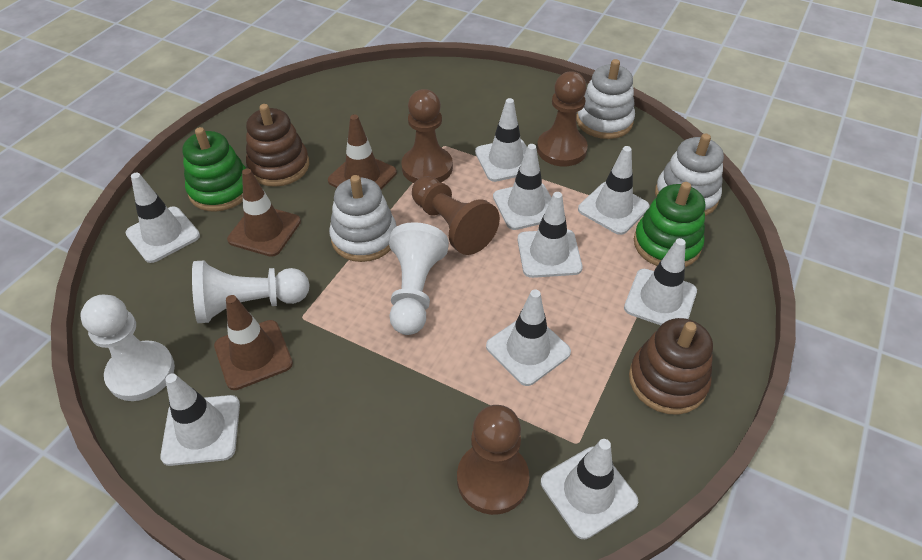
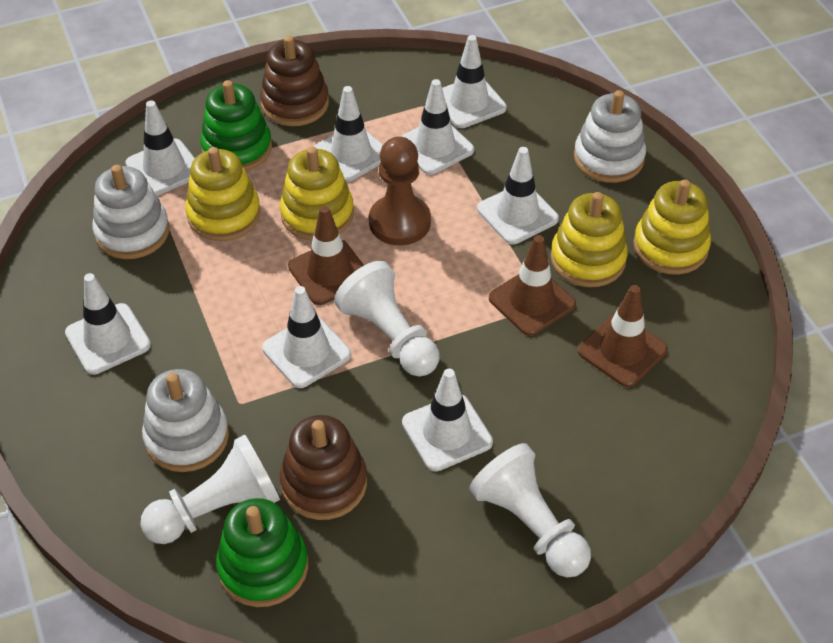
brown pawn: [401,89,453,183] [412,176,500,255] [457,405,530,515] [537,71,588,166] = 4 -> [369,136,431,245] = 1
white traffic cone: [126,173,200,263] [160,373,240,466] [475,98,527,182] [486,289,571,386] [493,144,552,230] [517,192,583,278] [541,439,638,539] [578,146,650,235] [624,238,697,325] = 9 -> [65,273,151,375] [125,100,195,196] [262,286,351,388] [313,86,383,182] [400,79,474,175] [402,369,493,472] [442,35,507,128] [477,147,559,244] = 8
yellow stacking toy: none = 0 -> [185,147,261,241] [280,147,354,240] [550,192,628,287] [633,179,711,274] = 4

